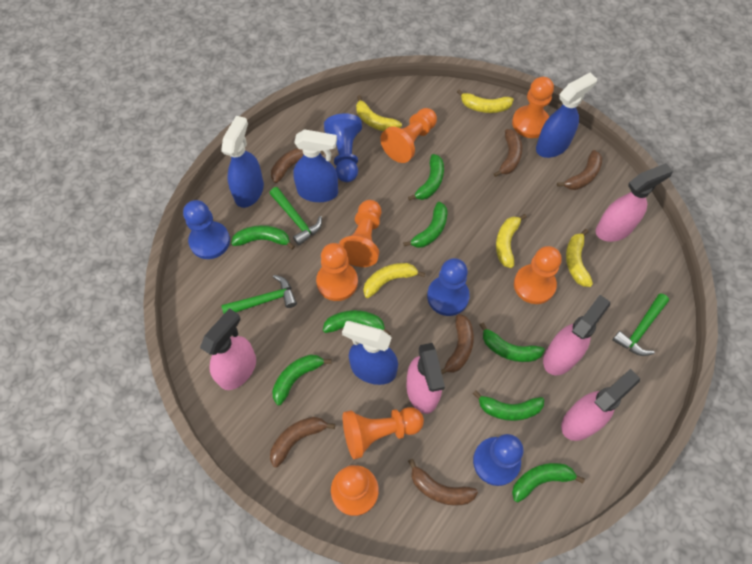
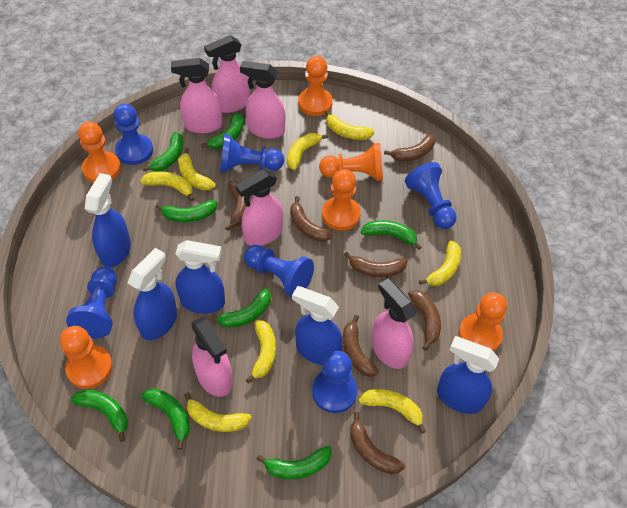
blue pawn: [183,200,230,259] [324,113,362,182] [427,258,470,316] [473,434,523,486] = 4 -> [66,267,117,338] [113,104,153,165] [220,134,284,172] [244,245,314,297] [312,351,357,413] [405,162,457,229] = 6
blue spray bottle: [221,116,264,208] [293,129,338,202] [342,321,398,385] [536,73,597,158] = 4 -> [85,173,131,268] [128,248,177,340] [176,240,225,314] [292,286,343,365] [437,336,499,414] = 5
brown banana: [270,417,335,468] [271,148,323,183] [408,459,478,505] [441,314,474,375] [494,129,522,177] [557,150,602,190] = 6 -> [225,181,247,231] [290,196,332,242] [343,315,379,377] [344,252,408,277] [350,412,405,474] [384,134,435,161] [408,290,441,350] = 7
green hammer: [221,275,297,314] [269,187,322,245] [612,293,669,356] = 3 -> none = 0
orange pawn: [316,243,358,301] [331,465,379,516] [339,200,381,267] [343,407,424,459] [380,108,437,163] [512,77,554,138] [514,246,562,304] = 7 -> [60,326,113,389] [78,122,121,183] [298,56,333,116] [319,143,383,181] [322,169,361,231] [459,292,507,352] = 6
pink spray bottle: [200,308,256,390] [407,343,445,414] [543,295,610,375] [561,369,640,441] [596,163,673,242] = 5 -> [171,58,222,133] [191,316,233,397] [204,35,250,113] [235,169,283,246] [240,61,285,139] [371,278,416,369] = 6
yellow banana: [356,95,402,131] [363,263,425,298] [457,89,514,113] [496,214,527,268] [566,229,593,287] = 5 -> [140,171,194,201] [178,148,216,191] [184,392,252,432] [246,320,276,384] [287,133,328,170] [325,110,375,140] [359,389,426,433] [419,241,461,286] = 8

